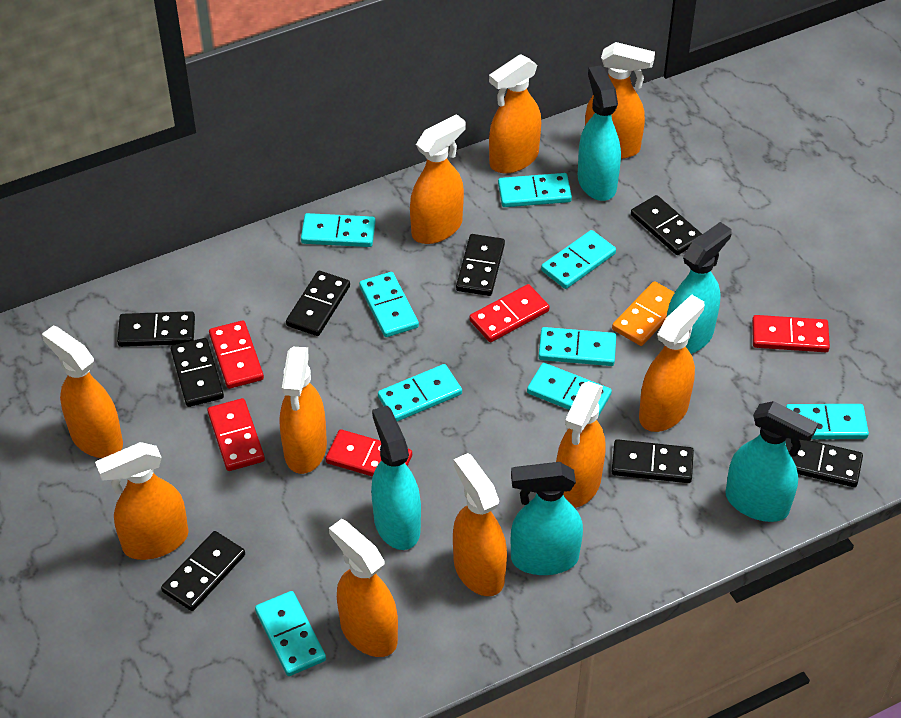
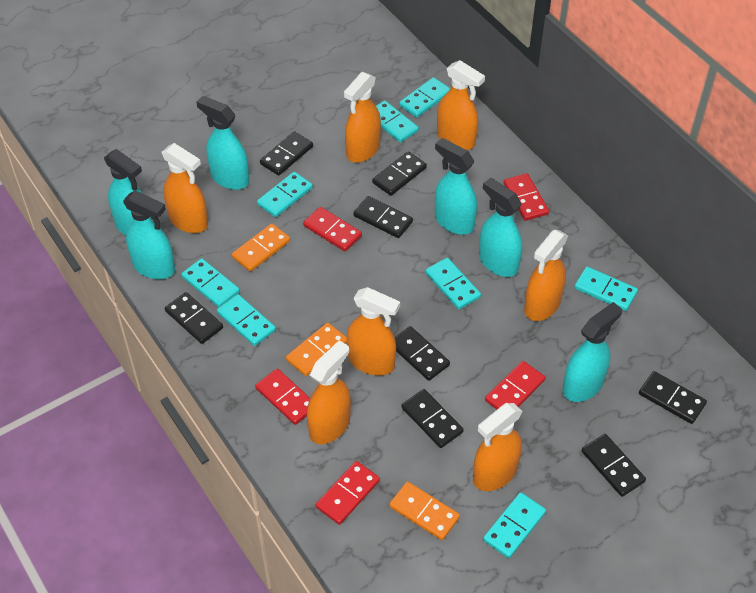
orange domino: [612,281,675,346] = 1 -> [232,223,290,272] [286,323,347,376] [389,482,460,540] = 3
orange spray bottle: [42,325,123,458] [95,442,189,560] [280,347,327,474] [329,519,398,657] [410,114,466,244] [453,453,507,596] [489,54,541,174] [556,381,605,508] [585,42,655,159] [639,295,705,432] = 10 -> [162,143,208,233] [307,340,351,444] [344,72,381,163] [347,287,400,376] [437,60,485,150] [473,403,522,491] [524,230,568,321] = 7
turquoise domino: [255,591,326,676] [301,213,376,247] [359,272,419,337] [378,364,462,422] [498,173,572,207] [527,363,612,419] [539,327,616,366] [541,230,616,289] [786,404,869,439] = 9 -> [181,258,240,307] [217,294,276,346] [257,172,313,217] [376,101,419,143] [399,77,451,118] [425,258,481,309] [483,492,546,558] [574,267,638,311] = 8
turquoise spray bottle: [371,406,421,550] [511,462,583,575] [578,65,621,201] [666,222,732,354] [725,401,818,522] = 5 -> [104,149,152,236] [123,190,175,279] [196,96,250,190] [435,138,477,235] [479,178,522,277] [563,302,622,402] = 6

